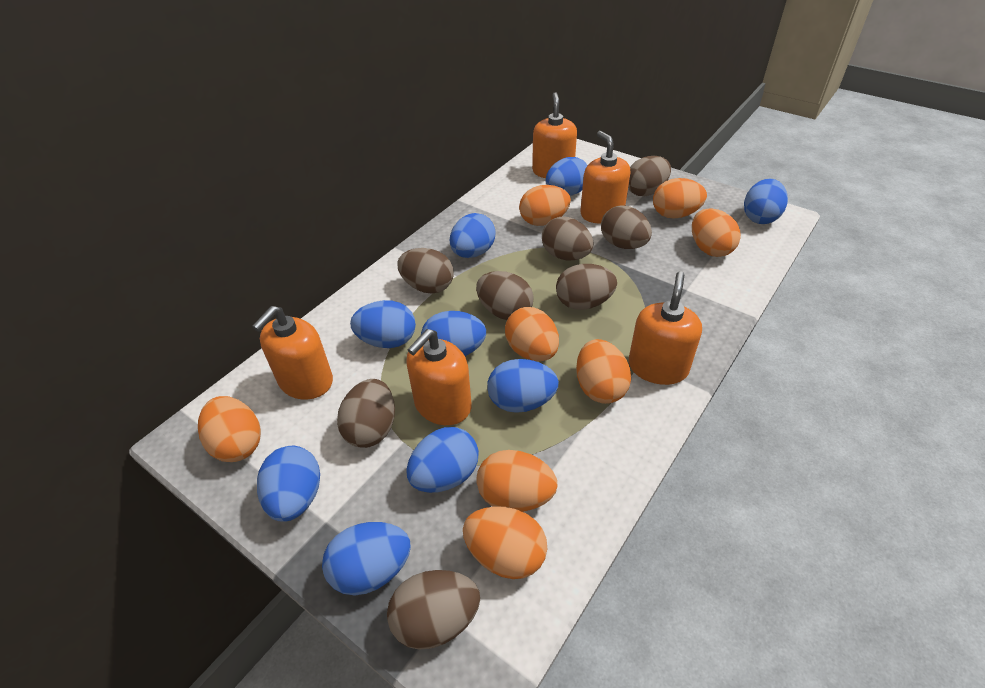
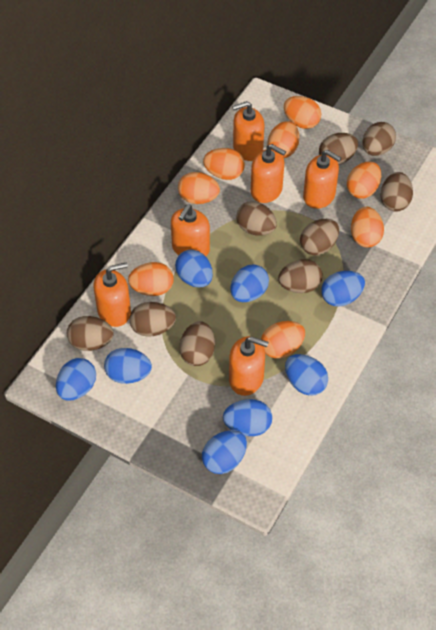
blue egg: [257,446,320,522] [322,522,411,595] [350,300,416,348] [406,427,479,493] [421,311,486,356] [450,213,495,258] [487,359,559,413] [546,157,588,196] [744,179,788,224] = 9 -> [56,358,96,401] [104,348,152,384] [175,249,213,288] [202,430,247,474] [223,399,272,436] [230,264,269,302] [285,354,328,396] [321,271,365,307] = 8
brown egg: [337,379,395,448] [387,570,480,650] [397,248,454,293] [476,271,534,320] [542,217,593,261] [556,264,617,310] [601,205,652,249] [628,156,671,196] = 8 -> [67,316,113,351] [129,302,176,337] [179,321,215,366] [236,201,277,236] [278,259,323,293] [300,219,339,256] [319,133,358,165] [362,122,396,156] [380,172,413,212] = 9
orange soap dispenser: [252,306,333,400] [406,329,471,425] [532,92,577,178] [580,131,630,223] [629,271,702,385] = 5 -> [93,262,131,327] [171,204,210,256] [229,336,269,396] [232,101,264,161] [251,144,286,203] [303,150,341,209] = 6

